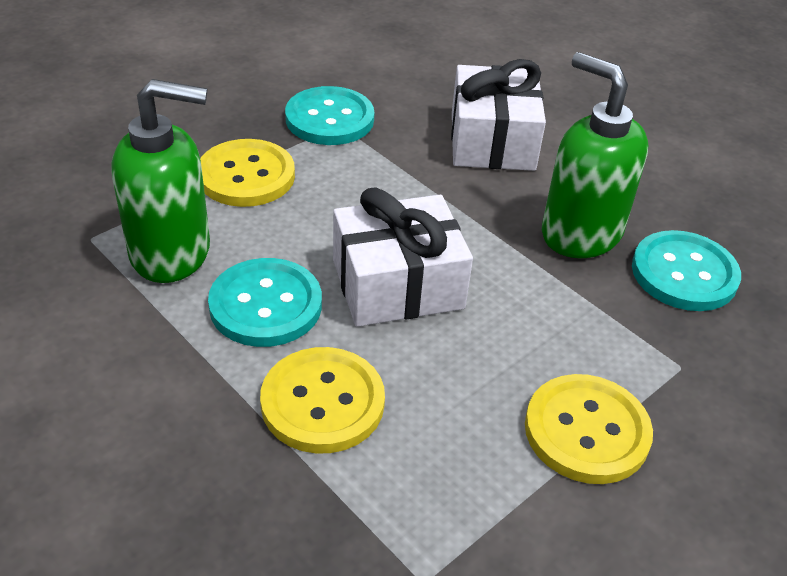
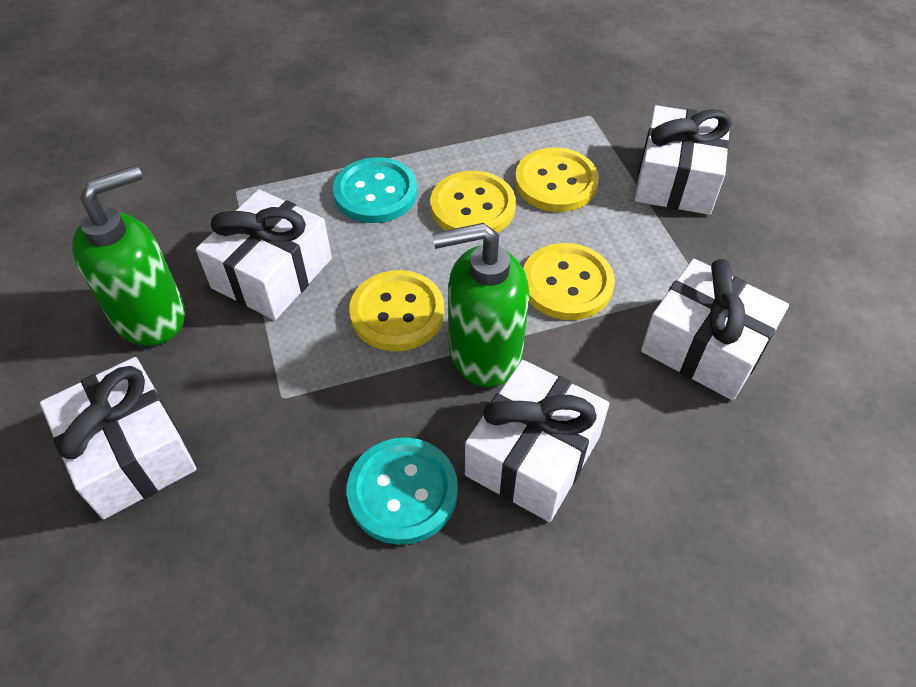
turquoise button: [208,258,322,347] [285,86,375,145] [632,230,741,311] = 3 -> [333,157,418,223] [347,438,458,545] = 2
white gift: [333,188,473,327] [451,59,546,171] = 2 -> [40,357,197,519] [196,189,332,320] [465,360,610,522] [635,105,732,215] [641,259,789,400] = 5
yellow button: [200,139,295,207] [260,347,385,454] [525,374,653,484] = 3 -> [349,270,444,351] [431,171,516,233] [515,148,599,212] [523,243,615,320] = 4

